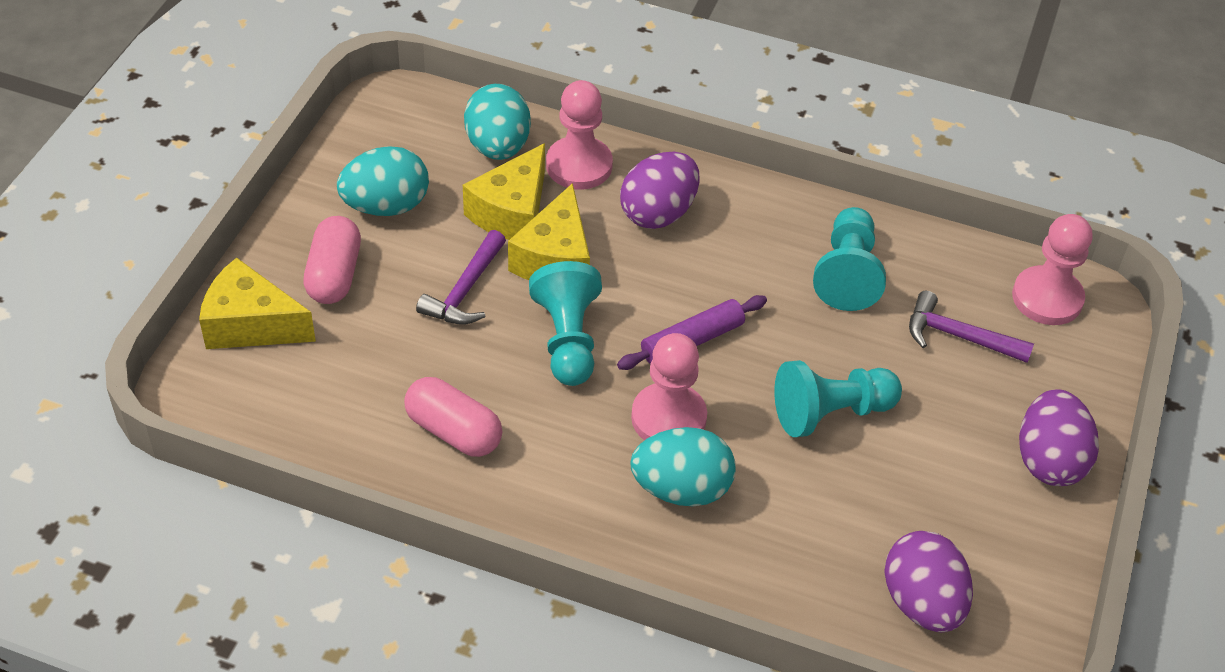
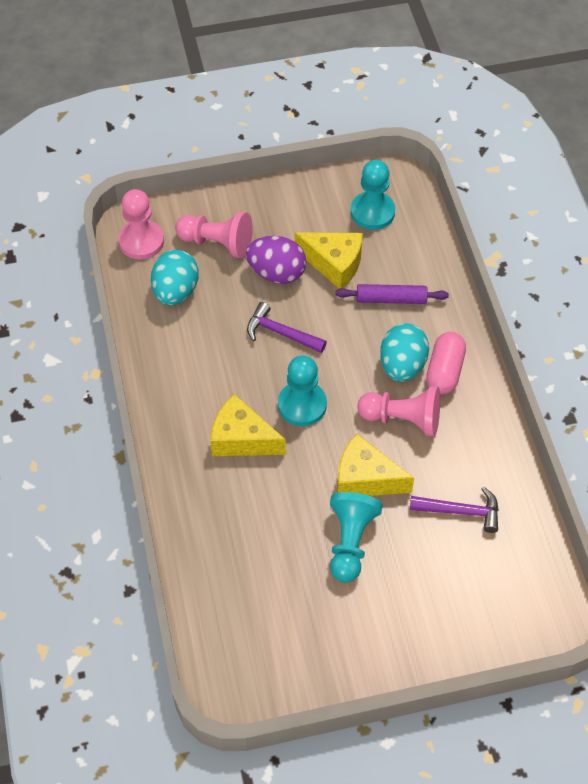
pink capsule: [303,216,361,304] [404,377,502,457] = 2 -> [426,332,466,394] = 1
purple egg: [620,152,699,229] [884,531,973,632] [1019,390,1099,486] = 3 -> [245,236,307,284] = 1
turquoise egg: [337,146,429,216] [464,84,531,160] [630,427,736,506] = 3 -> [151,250,199,305] [380,323,429,382] = 2

